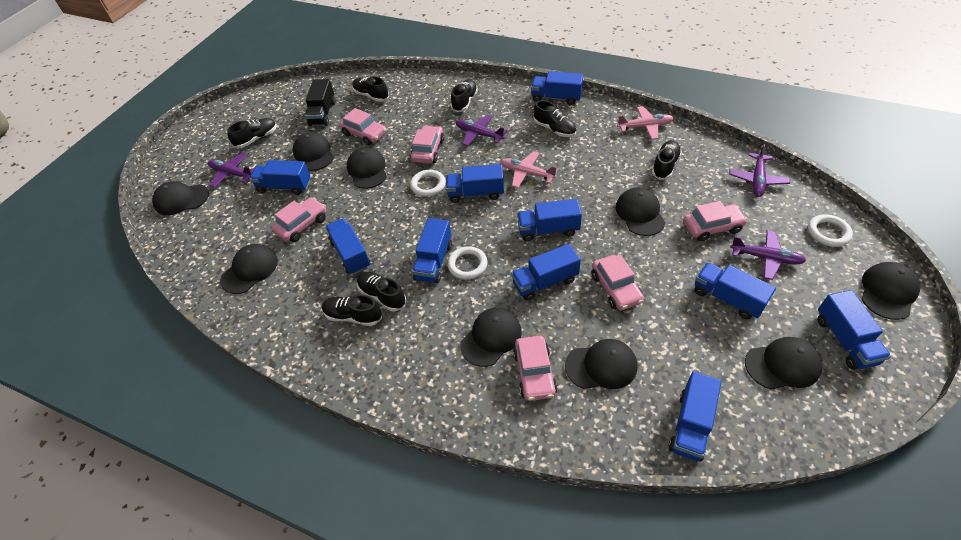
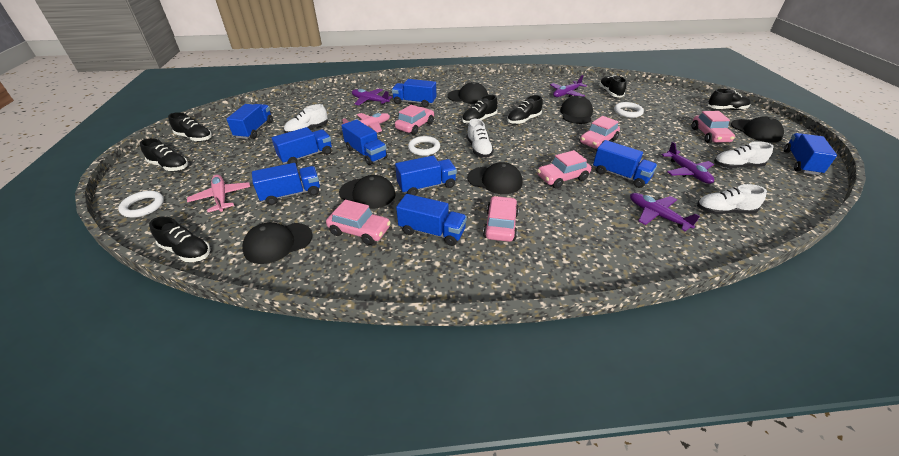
black cap: [152,181,209,215] [220,244,278,294] [293,132,334,171] [347,147,387,189] [460,308,522,367] [565,339,637,389] [616,187,665,236] [745,337,822,390] [862,262,920,320] = 9 -> [242,222,313,264] [339,175,396,209] [447,82,488,104] [467,162,523,194] [560,96,593,124] [731,116,784,143] = 6
black truck: [305,79,336,126] = 1 -> none = 0
blue truck: [250,160,311,195] [326,218,370,275] [412,218,452,283] [446,164,504,203] [511,244,581,301] [517,199,582,241] [531,71,583,105] [669,371,722,462] [694,262,776,319] [818,290,891,370] = 10 -> [227,104,273,139] [252,163,320,205] [272,127,332,164] [341,119,387,165] [392,79,436,107] [395,156,457,195] [396,194,467,246] [593,140,657,188] [784,133,837,175] = 9
white shoe: none = 0 -> [284,104,328,133] [467,119,494,158] [697,184,767,214] [714,141,773,169] = 4

